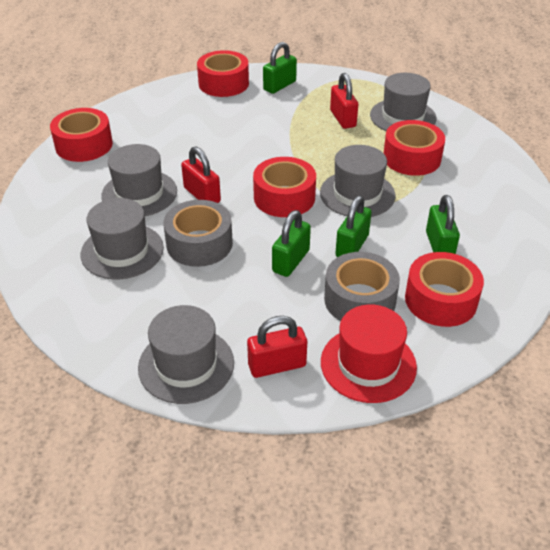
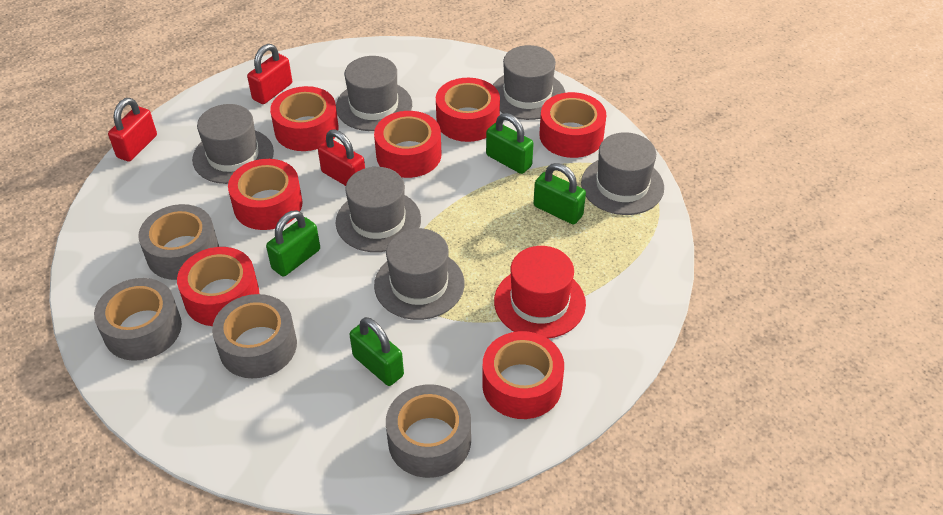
grey hat: [81,198,164,279] [101,144,177,216] [138,305,234,404] [320,145,395,217] [370,73,437,131] = 5 -> [192,104,274,184] [336,56,412,131] [336,167,421,252] [374,228,464,320] [493,45,565,120] [581,132,664,215] = 6
grey tape: [163,200,233,267] [324,252,400,321] = 2 -> [94,278,182,361] [138,204,219,280] [212,294,297,378] [386,384,471,478] = 4
red tape: [50,108,113,162] [197,50,249,97] [253,157,316,217] [384,120,445,176] [405,252,484,327] = 5 -> [177,247,259,326] [228,159,303,230] [270,86,339,151] [374,111,441,178] [436,78,500,142] [482,331,564,419] [539,92,607,158] = 7

